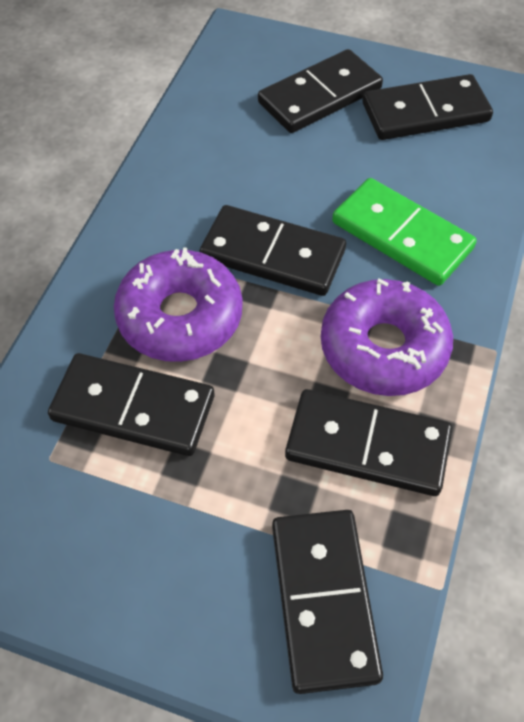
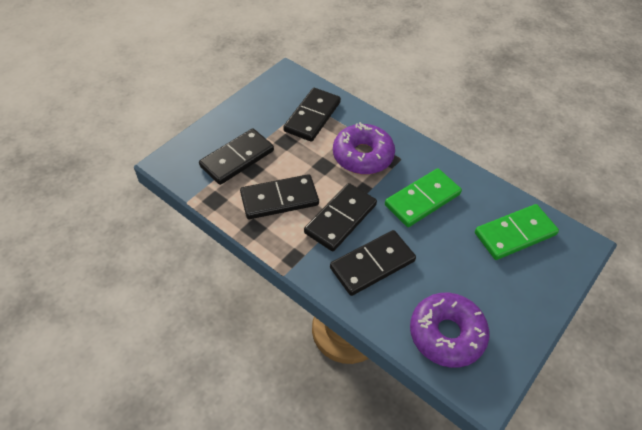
black domino: [48,353,214,456] [200,205,346,296] [258,49,383,133] [272,510,383,694] [285,389,452,496] [363,74,493,140] = 6 -> [199,128,274,185] [240,174,319,219] [283,88,341,142] [304,183,377,251] [330,230,416,296] = 5
green domino: [332,178,477,286] = 1 -> [385,168,462,227] [475,204,559,260] = 2

